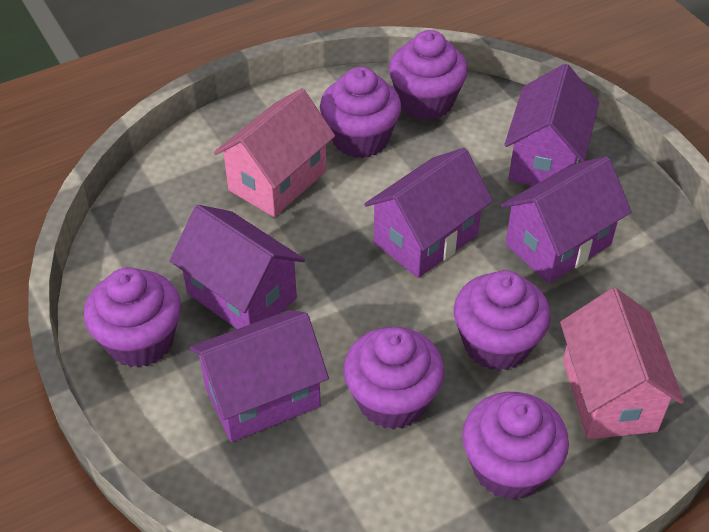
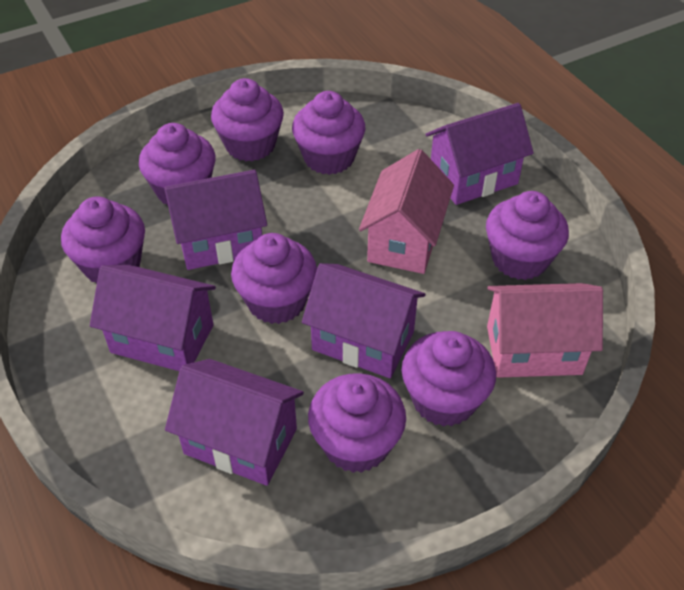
purple cupcake: [84,267,181,368] [320,67,402,158] [343,327,444,429] [389,30,468,120] [454,270,551,371] [462,392,569,500] = 6 -> [61,196,145,283] [139,123,215,206] [211,78,284,161] [231,233,317,324] [292,91,365,175] [308,373,406,473] [402,331,496,427] [486,191,569,280] = 8

